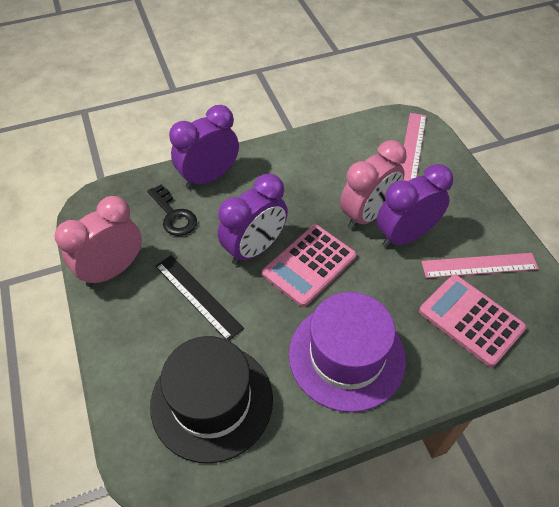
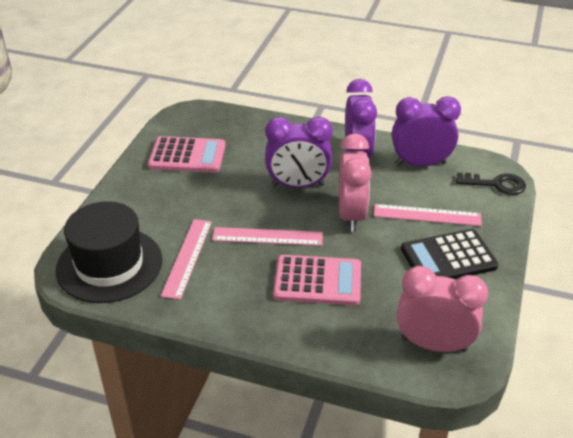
black calculator: none = 0 -> [401,229,498,279] = 1
black ruler: [155,255,244,341] = 1 -> none = 0
pink ruler: [401,113,426,181] [421,253,539,278] = 2 -> [161,219,212,300] [212,227,323,246] [374,204,482,226] = 3
purple hat: [289,292,406,412] = 1 -> none = 0

